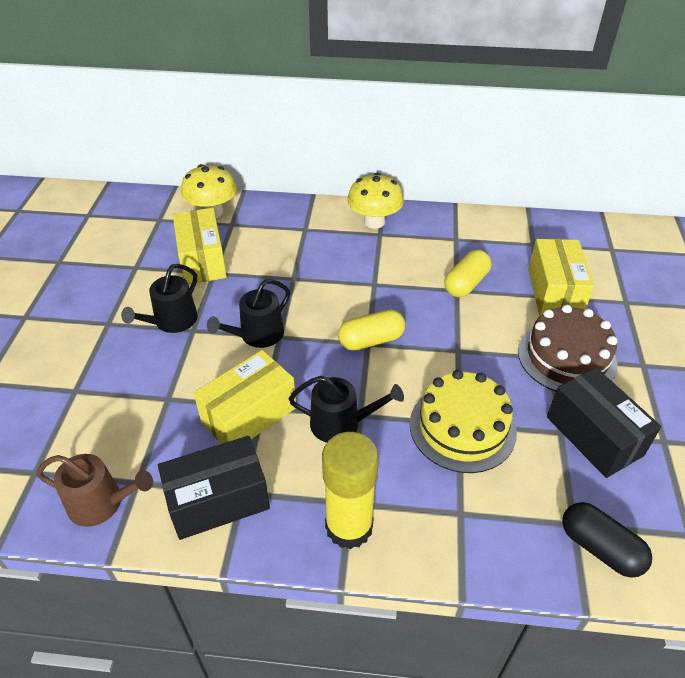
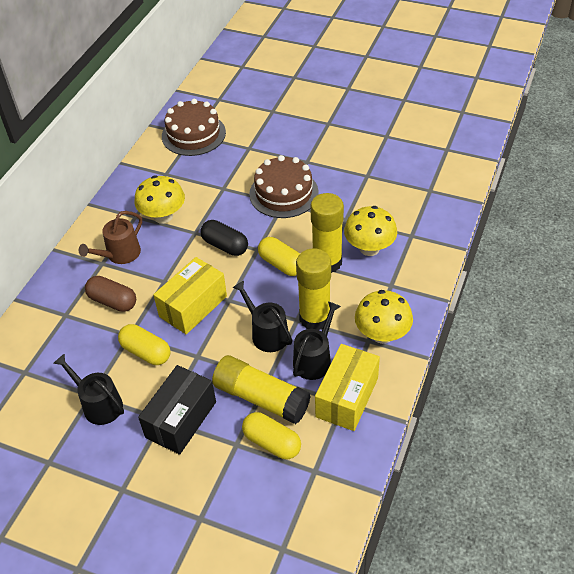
black box: [158,436,270,540] [547,368,661,478] = 2 -> [138,365,216,455] = 1
brown cake: [518,305,617,392] = 1 -> [162,99,226,156] [249,155,319,218] = 2
brown capsule: none = 0 -> [85,276,136,312] = 1
yellow box: [173,208,227,284] [194,350,296,444] [528,239,594,316] = 3 -> [153,257,227,334] [315,344,380,431] = 2
yellow cake: [410,370,517,473] = 1 -> none = 0
yellow capsule: [338,310,405,351] [444,250,491,297] = 2 -> [118,324,171,365] [242,412,301,459] [258,237,300,276] = 3
yellow glue stick: [322,432,379,549] = 1 -> [212,355,311,424] [296,248,331,330] [310,193,344,273] = 3
yellow mushroom: [181,164,237,218] [347,173,404,229] = 2 -> [135,175,185,224] [344,206,397,256] [355,290,413,344] = 3

